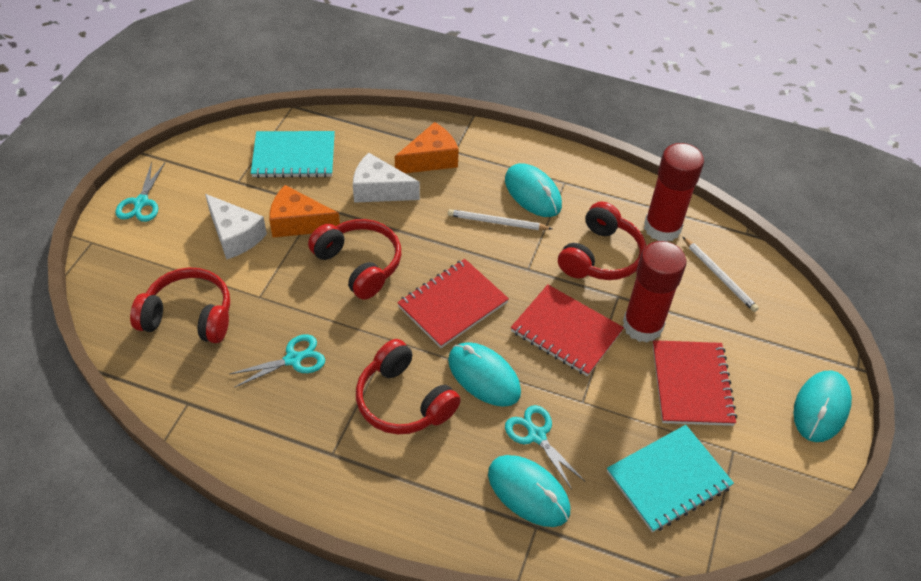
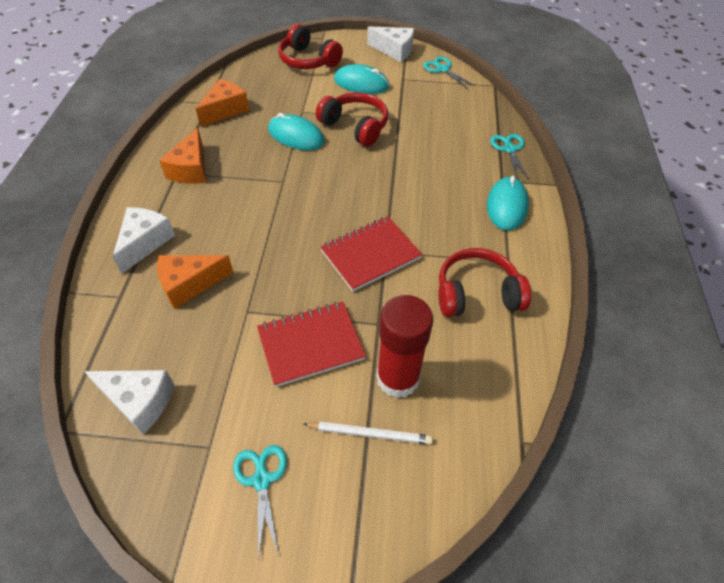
orange cheese: [269,185,340,238] [395,122,459,173] = 2 -> [157,255,233,309] [159,128,206,183] [196,79,249,127] = 3
red glue stick: [623,241,687,343] [644,143,704,241] = 2 -> [376,295,433,398] = 1
red headphones: [130,267,230,343] [308,219,401,300] [356,339,461,434] [558,201,646,280] = 4 -> [278,24,343,69] [316,92,388,147] [438,248,531,317] = 3
red notebook: [397,259,509,348] [511,284,624,376] [653,340,737,426] = 3 -> [257,301,366,387] [321,216,422,292] = 2
turquoise mouse: [448,342,521,407] [488,455,570,527] [505,163,562,217] [793,371,852,442] = 4 -> [268,113,325,150] [334,64,389,94] [487,176,529,230] = 3
turquoise notebook: [251,131,335,178] [607,425,734,533] = 2 -> none = 0
white cheese: [205,194,267,260] [353,153,420,203] = 2 -> [84,370,174,434] [113,207,175,273] [367,26,414,62] = 3
white pencil: [448,209,552,230] [683,237,759,312] = 2 -> [303,422,433,444] = 1

